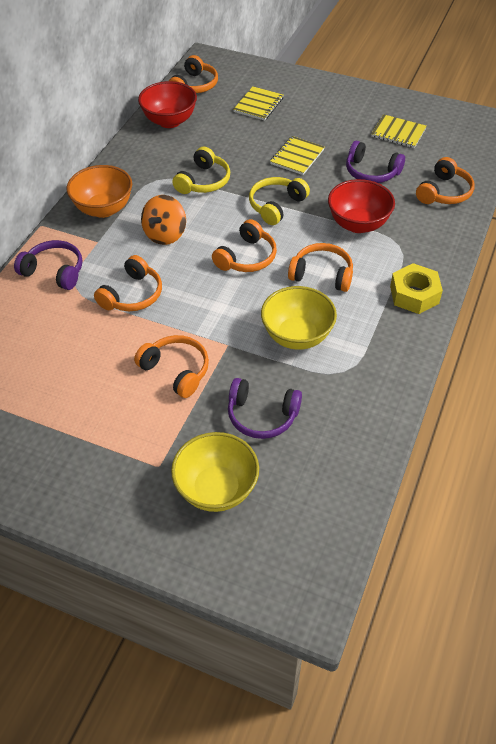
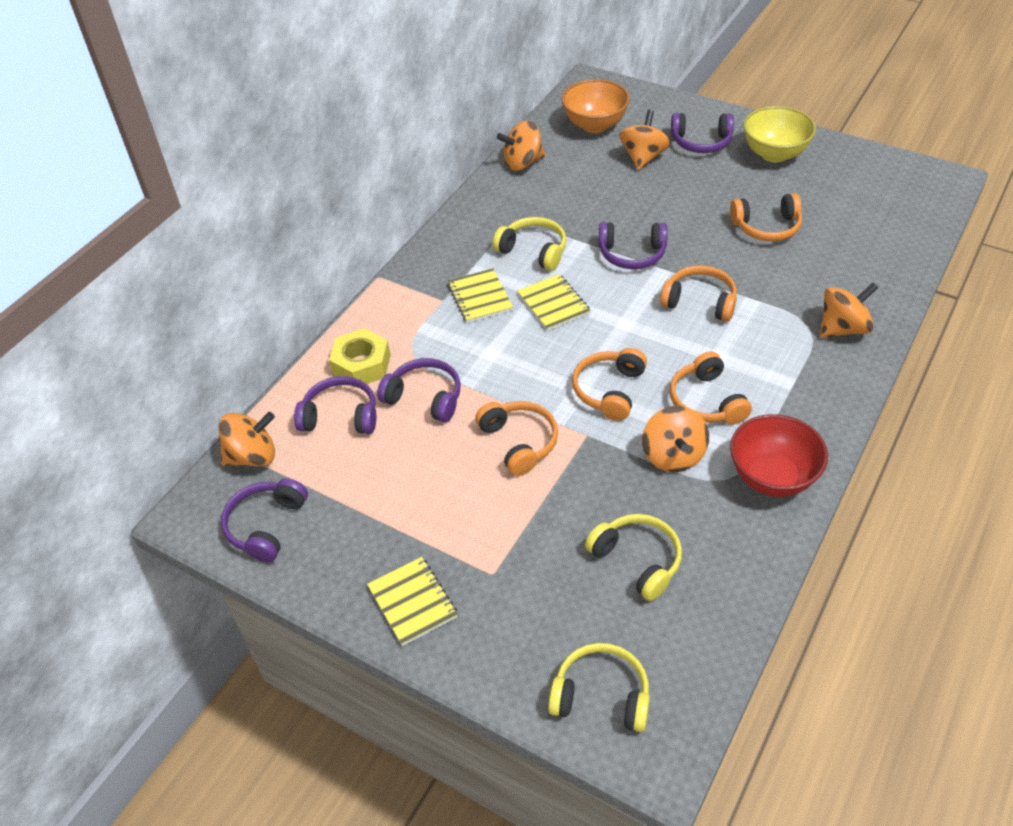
orange headphones: [94,255,162,311] [134,335,209,398] [169,55,218,93] [212,219,277,272] [288,243,353,292] [416,157,475,204] = 6 -> [475,401,558,476] [572,348,647,421] [660,265,737,322] [670,352,752,424] [730,193,802,241] = 5
orange spinning top: [141,195,186,245] = 1 -> [219,412,275,466] [497,120,545,171] [619,110,670,170] [642,406,709,472] [820,282,878,338] = 5
purple headphones: [14,240,82,290] [228,378,302,439] [346,141,405,183] = 3 -> [221,478,308,563] [294,376,376,434] [377,358,461,422] [599,222,668,269] [671,113,734,153] = 5
red bowl: [138,81,197,128] [328,179,395,233] = 2 -> [730,414,828,497] = 1
yellow bowl: [171,432,259,512] [261,286,337,350] = 2 -> [743,106,816,163] = 1
yellow headphones: [172,147,230,194] [249,177,310,225] = 2 -> [493,217,566,271] [548,643,650,732] [585,514,682,601] = 3

